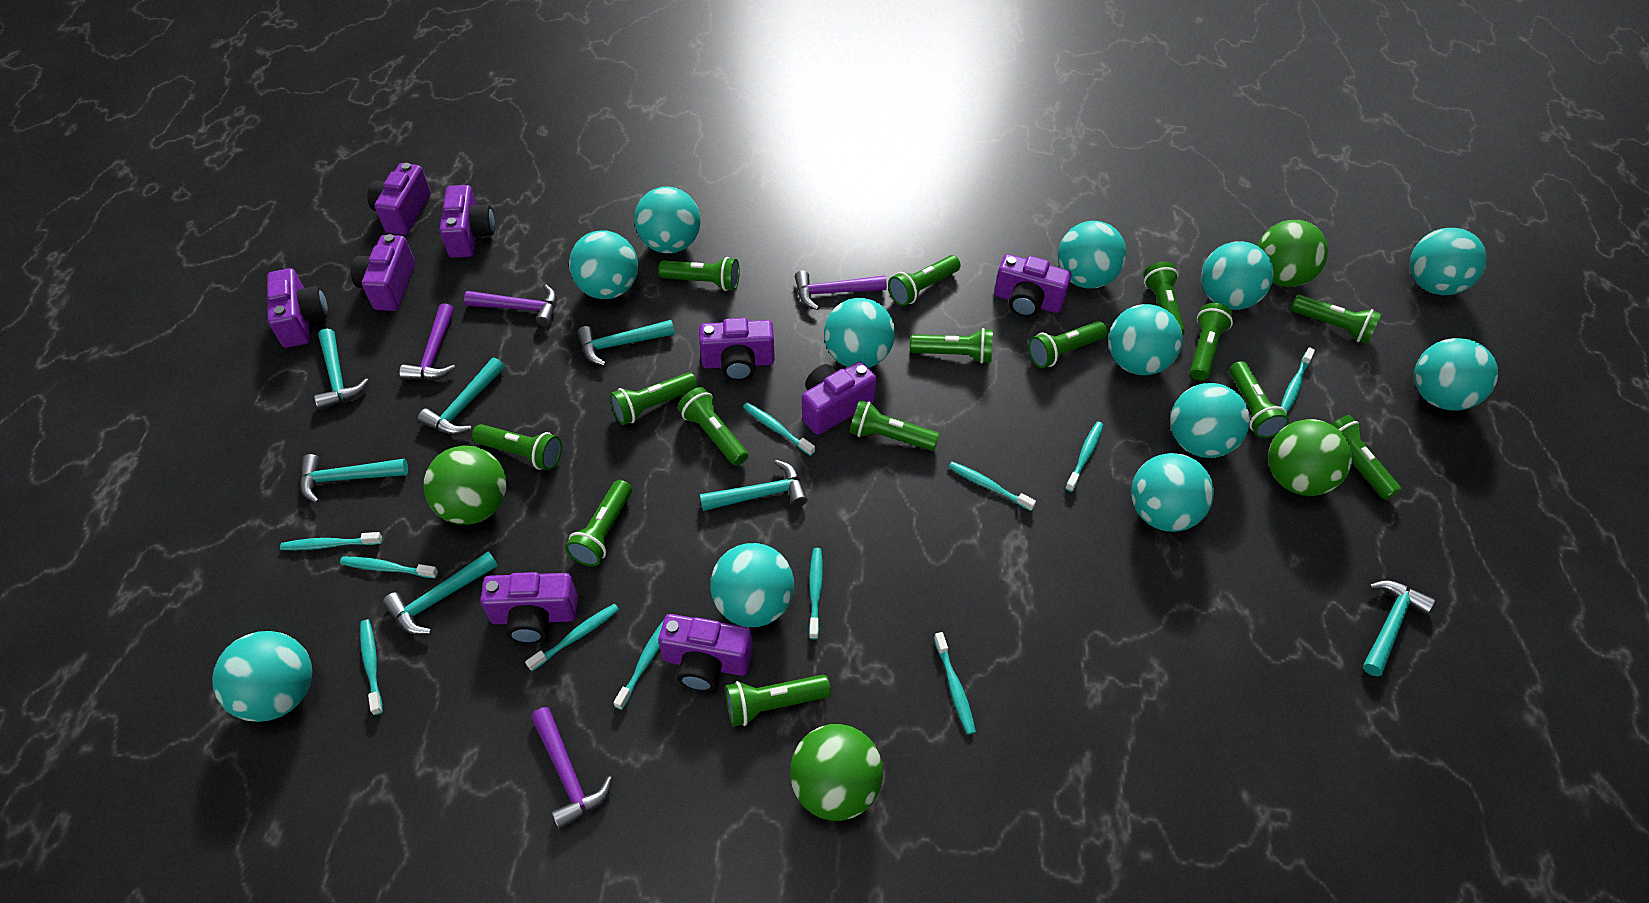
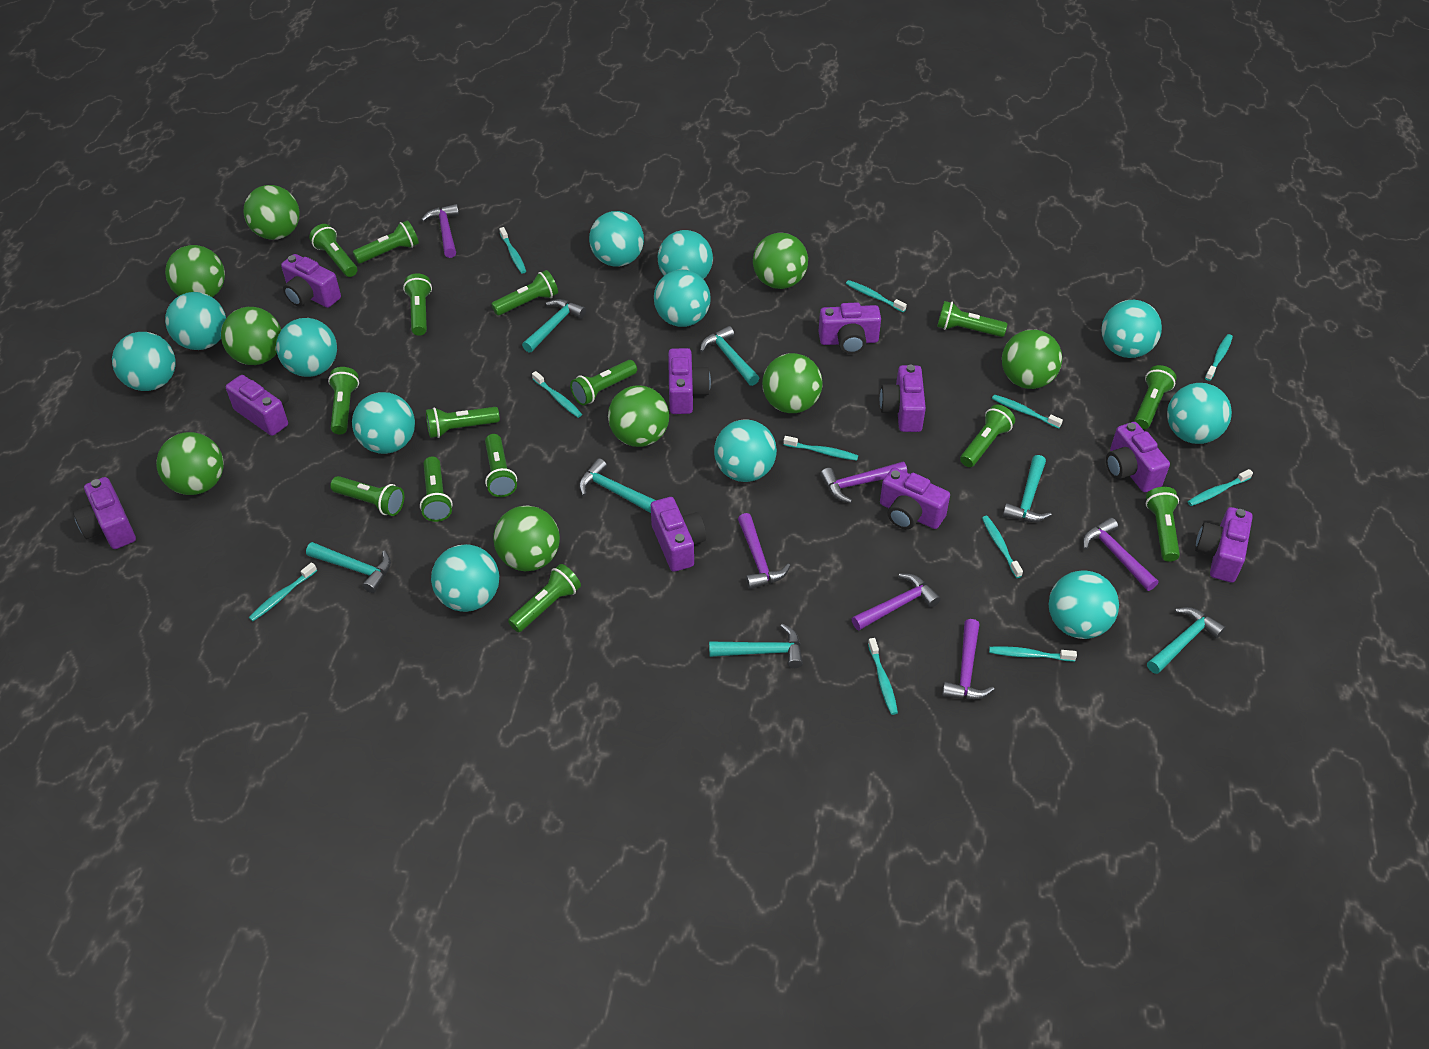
green ball: [423,445,506,525] [790,724,883,821] [1257,220,1328,287] [1268,419,1352,496] = 4 -> [156,432,224,495] [165,245,225,297] [221,307,281,365] [243,185,300,240] [493,505,560,571] [608,386,669,447] [753,233,808,289] [762,353,823,413] [1002,330,1062,389] = 9
purple camera: [267,268,329,348] [351,234,415,311] [367,163,431,235] [440,185,495,258] [481,572,578,644] [658,614,753,691] [699,318,775,381] [802,362,876,435] [994,254,1071,317] = 9 -> [73,477,136,549] [226,375,289,436] [281,254,341,308] [651,497,706,572] [668,348,711,414] [819,303,881,354] [880,365,926,432] [880,467,950,529] [1106,422,1170,492] [1195,507,1253,583] = 10
purple hammer: [399,303,456,380] [464,285,557,327] [531,707,612,830] [795,271,887,310] = 4 -> [421,204,459,258] [738,513,790,589] [820,462,907,503] [852,573,941,630] [942,619,995,700] [1083,518,1158,591] = 6

